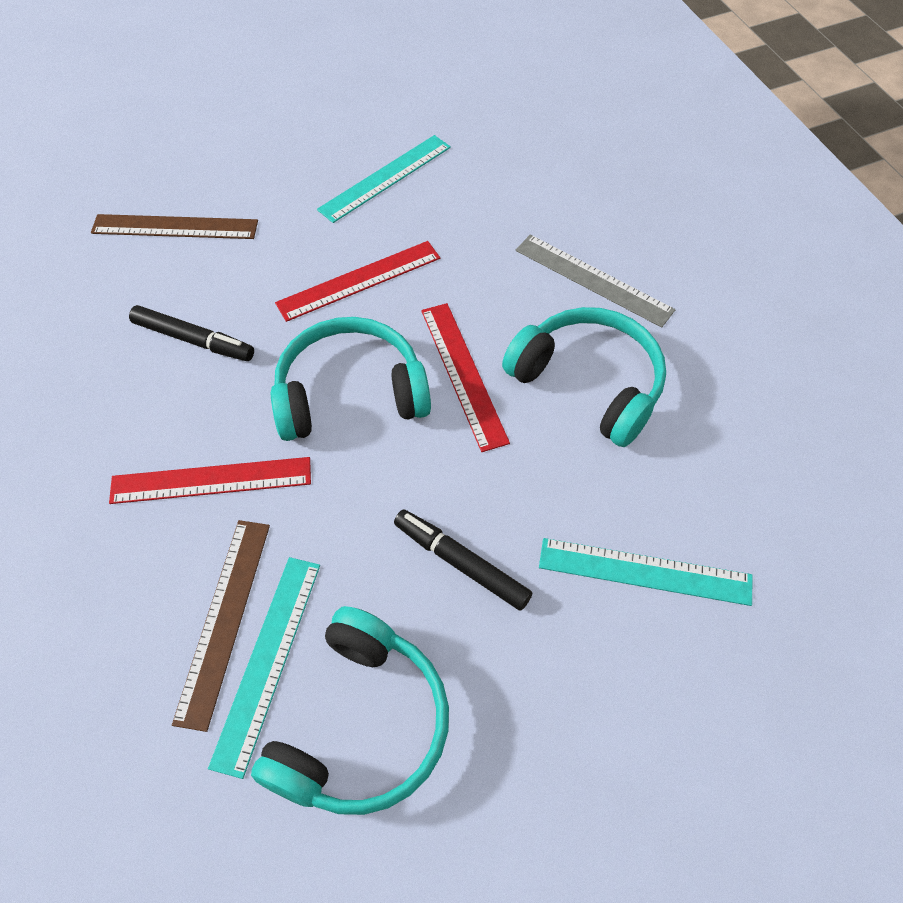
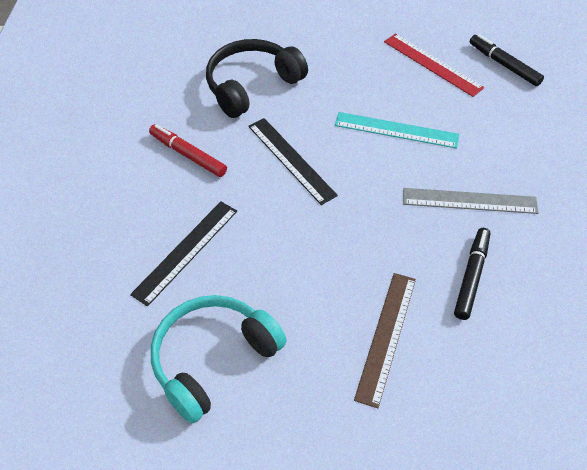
black headphones: none = 0 -> [206,39,308,118] = 1
black ruler: none = 0 -> [130,201,237,307] [248,118,338,205] = 2
brown ruler: [91,214,258,239] [172,520,270,732] = 2 -> [354,273,416,408] = 1
red marker: none = 0 -> [149,124,227,177] = 1
red ruler: [109,457,311,504] [275,241,440,322] [421,303,510,452] = 3 -> [384,33,485,97] = 1
turquoise headphones: [251,606,449,815] [271,317,431,441] [502,307,666,447] = 3 -> [151,295,287,423] = 1
turquoise ruler: [208,557,320,779] [317,135,451,223] [539,538,753,606] = 3 -> [335,112,460,149] = 1

